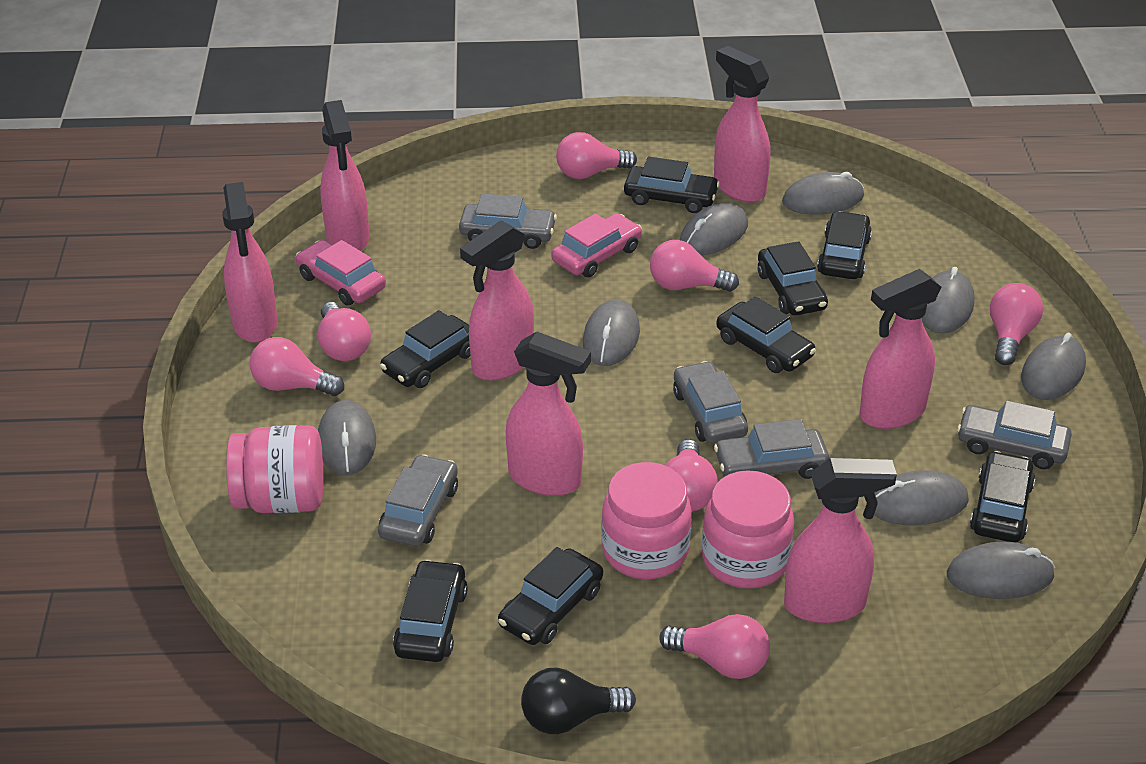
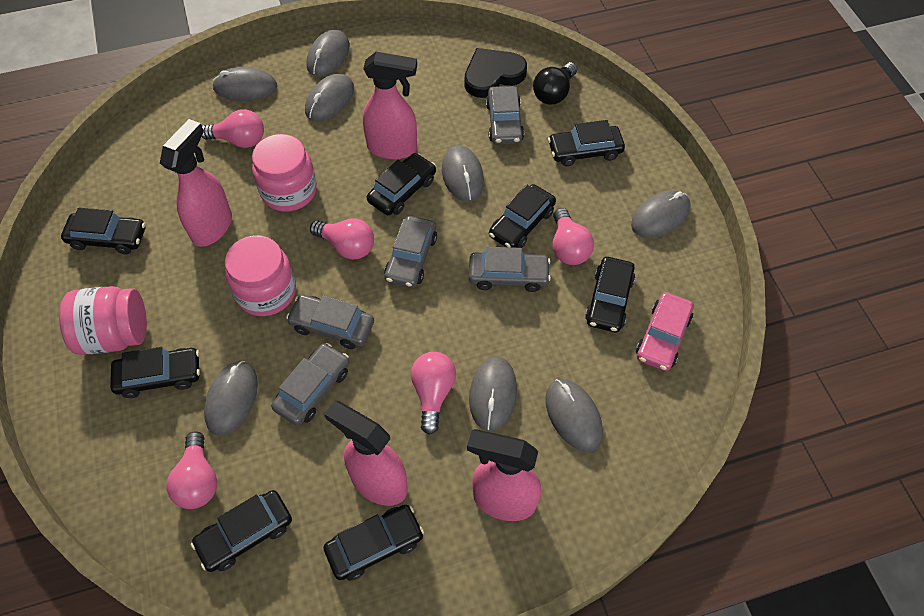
black heart: none = 0 -> [464,48,527,98] = 1
pink car: [296,240,386,306] [552,213,642,277] = 2 -> [636,292,694,371] = 1
pink light bulb: [250,337,344,396] [318,302,371,361] [556,132,637,179] [650,240,739,292] [659,614,770,679] [665,439,718,511] [990,283,1043,365] = 7 -> [166,431,217,509] [202,109,264,148] [310,219,374,260] [411,352,456,435] [553,208,594,265] = 5
pink spray bottle: [222,182,278,343] [320,100,369,251] [460,221,534,381] [506,332,591,496] [714,46,770,203] [784,458,897,623] [860,269,941,429] = 7 -> [160,119,232,247] [324,401,408,506] [363,52,417,160] [467,429,541,521] = 4

